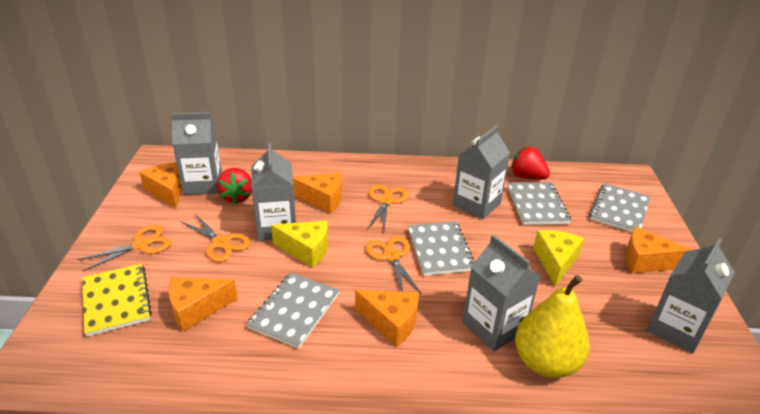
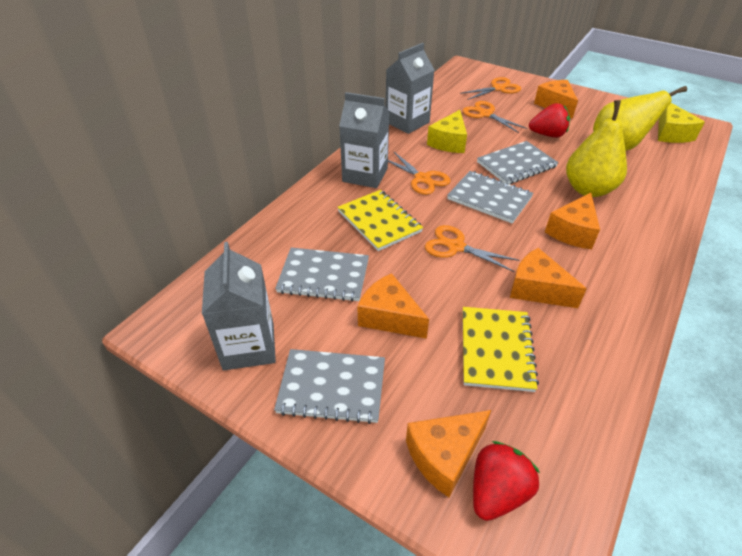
grey carton: [171,112,222,195] [251,143,296,241] [453,126,510,219] [463,234,540,351] [647,238,735,354] = 5 -> [202,242,276,370] [339,92,389,188] [386,43,434,134] = 3
yellow notebook: [82,264,152,337] = 1 -> [338,190,423,251] [463,307,539,392] = 2
yellow pear: [515,275,590,378] = 1 -> [566,100,627,197] [593,86,687,151] = 2

